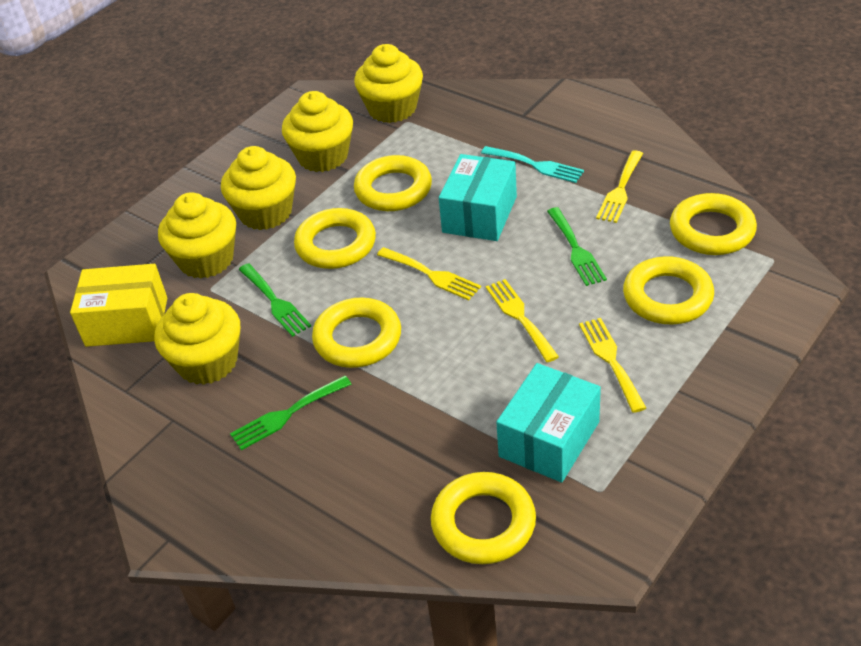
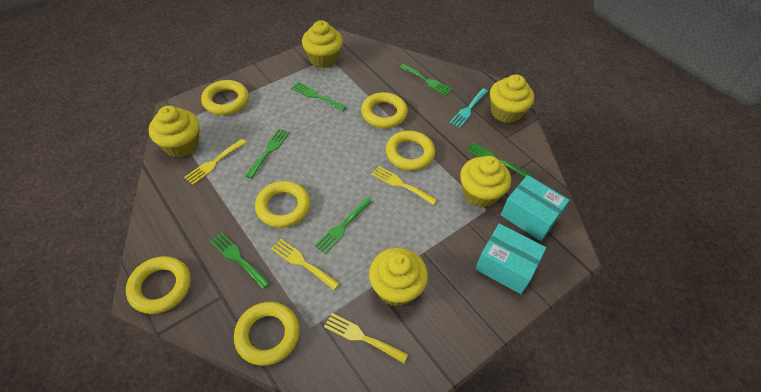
green fork: [230,376,352,450] [238,263,311,337] [547,207,607,286] = 3 -> [210,233,270,289] [245,129,290,179] [291,82,347,111] [314,198,372,254] [400,64,453,96] [467,142,531,178] = 6
yellow box: [70,264,167,347] = 1 -> none = 0

